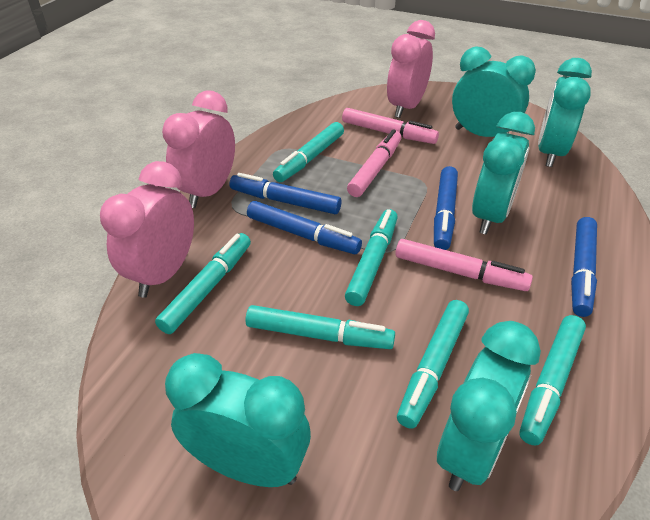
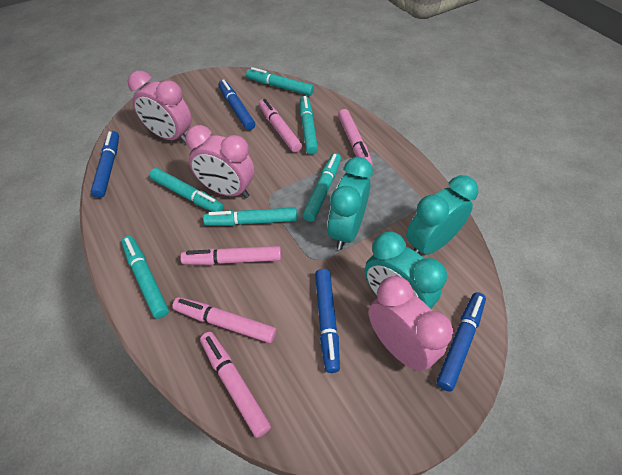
pink marker: [342,108,439,144] [347,129,401,197] [395,239,533,291] = 3 -> [172,297,276,343] [180,246,281,265] [200,332,271,438] [259,99,302,152] [338,109,373,166] = 5
turquoise clock: [165,353,311,487] [437,321,541,491] [452,47,536,137] [472,112,535,235] [538,58,592,167] = 5 -> [327,157,373,250] [365,232,447,309] [406,175,478,255] = 3

